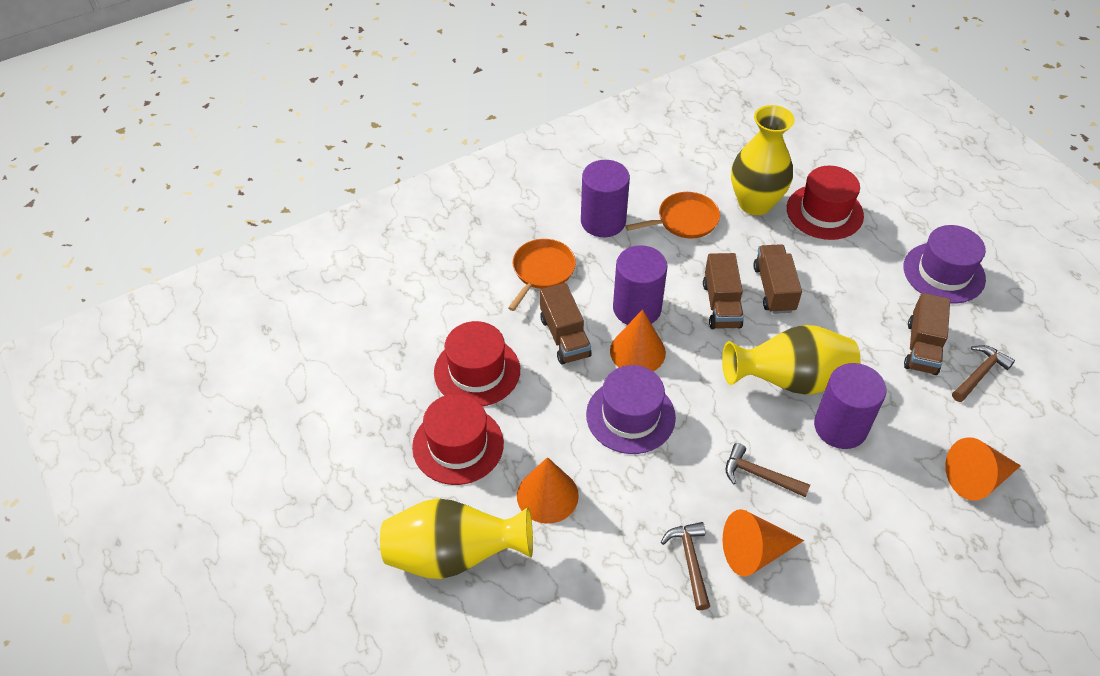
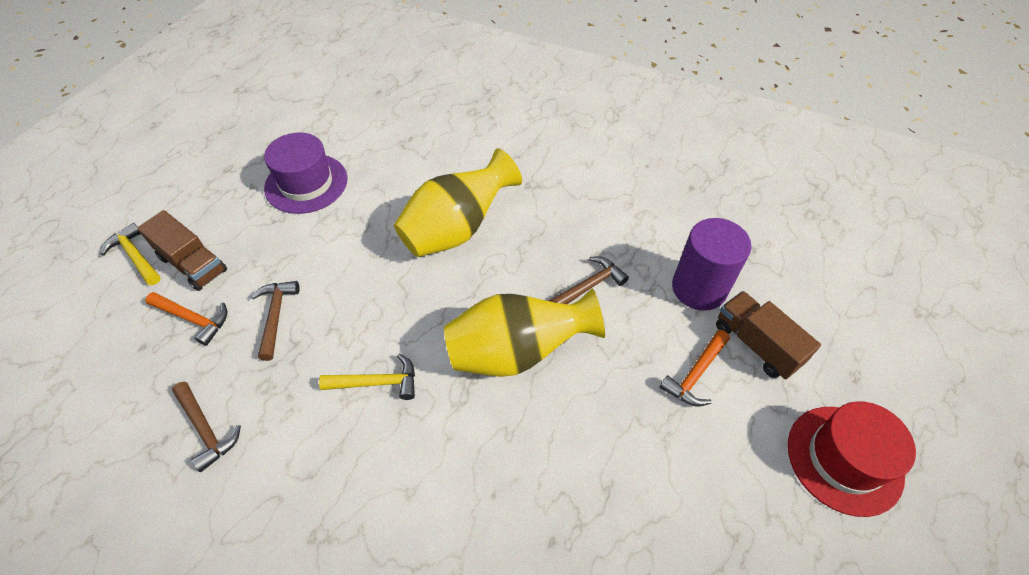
brown truck: [540,283,592,365] [703,253,744,329] [753,244,802,314] [904,293,950,375] = 4 -> [137,210,227,291] [716,291,821,379] = 2
orange cone: [517,457,579,524] [610,309,666,371] [723,509,804,577] [945,437,1021,501] = 4 -> none = 0
orange hammer: none = 0 -> [145,292,227,346] [659,330,730,406] = 2
orange pan: [508,239,576,311] [626,192,720,239] = 2 -> none = 0
purple cylinder: [581,160,630,237] [613,245,668,325] [814,363,886,449] = 3 -> [672,218,752,311] = 1
purple hat: [586,365,676,454] [904,225,986,304] = 2 -> [264,132,348,214] = 1
red hat: [412,394,504,485] [434,321,520,406] [787,166,864,240] = 3 -> [788,401,916,517] = 1
yellow hammer: none = 0 -> [100,223,161,285] [319,354,415,400] = 2
yellow vase: [380,498,533,579] [722,325,861,395] [731,105,795,215] = 3 -> [394,148,522,257] [444,288,605,377] = 2

